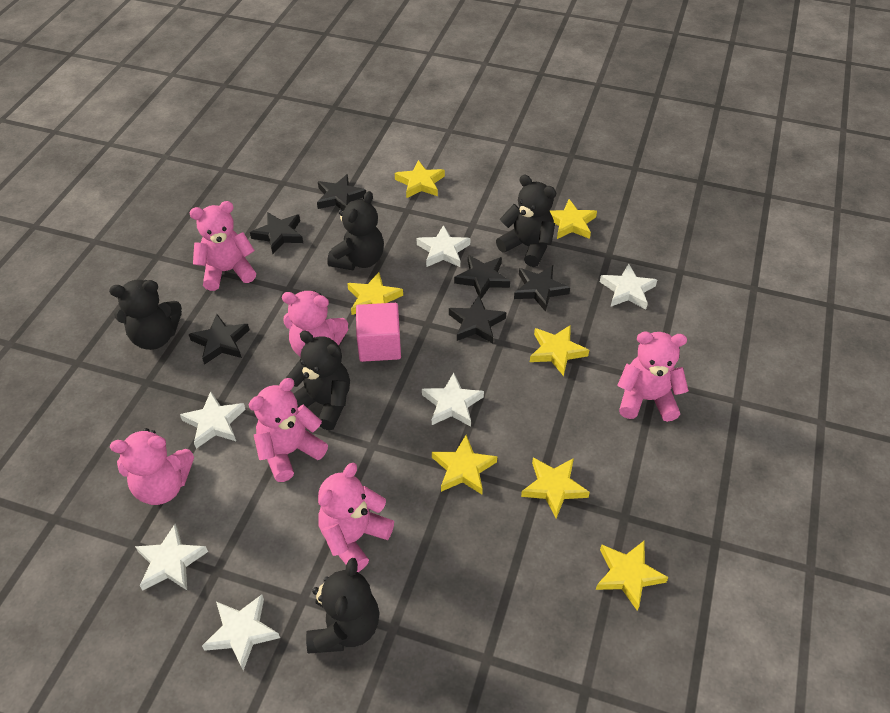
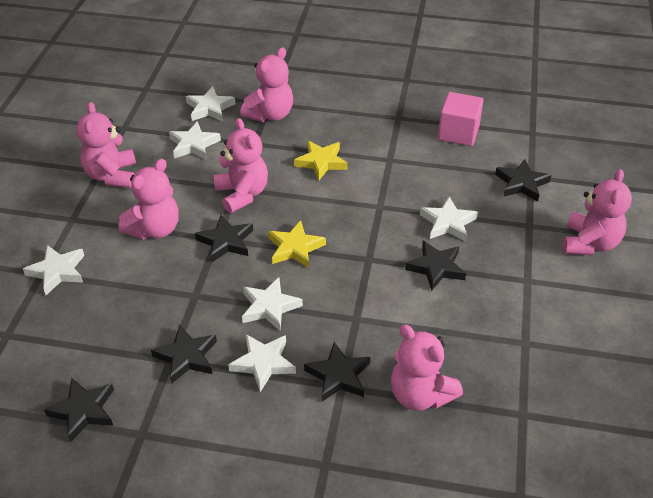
black teddy bear: [109,280,182,350] [286,331,350,431] [306,558,379,654] [327,191,384,270] [496,175,556,267] = 5 -> none = 0
yellow star: [347,272,403,315] [395,160,445,198] [432,435,497,494] [521,458,590,518] [530,325,589,376] [550,199,597,239] [596,541,669,611] = 7 -> [268,220,326,268] [294,141,348,180] = 2

